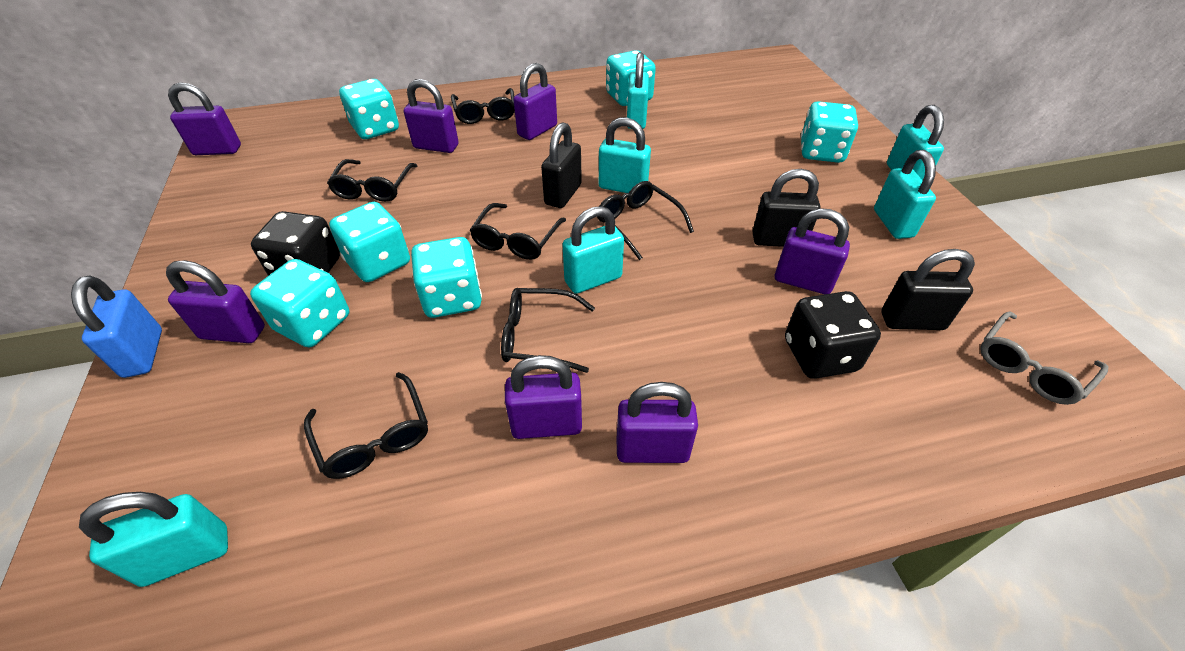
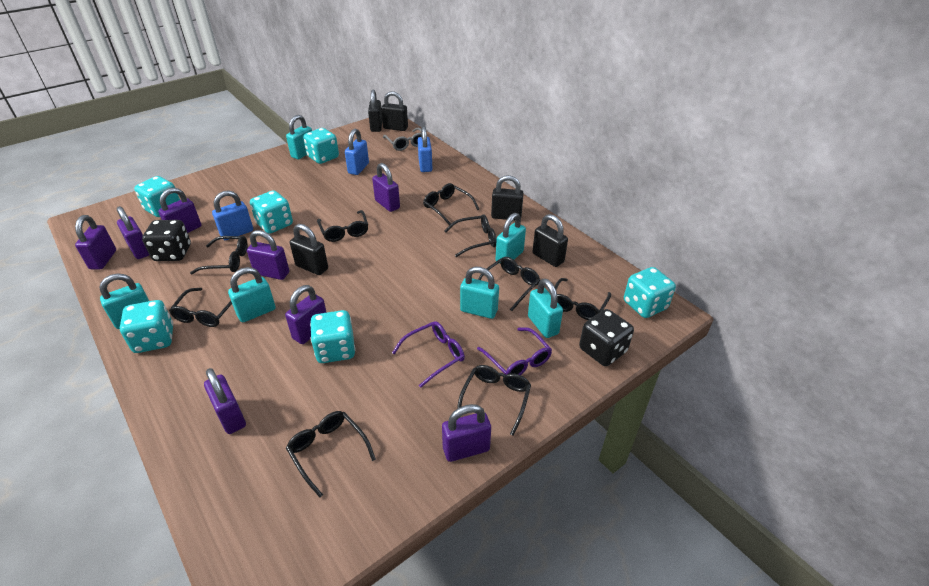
black glasses: [304,372,428,479] [327,159,417,202] [451,88,515,124] [470,203,566,260] [501,288,595,373] [597,181,694,260] = 6 -> [169,288,232,327] [190,236,248,274] [286,411,376,498] [317,210,368,242] [423,183,479,226] [445,214,497,257] [457,365,531,436] [478,257,540,311] [555,278,611,320] = 9
black padlock: [541,122,582,208] [752,169,820,247] [881,249,975,330] = 3 -> [290,224,328,275] [368,89,383,132] [381,91,408,131] [491,175,524,220] [533,214,568,267] = 5
blue padlock: [71,275,162,378] = 1 -> [212,190,253,240] [345,129,369,175] [418,126,432,172] = 3
purple glasses: none = 0 -> [392,321,465,388] [477,327,552,375] = 2
purple padlock: [166,260,265,343] [168,82,241,155] [404,79,459,153] [505,355,582,439] [513,63,557,140] [616,382,698,463] [775,208,850,294] = 7 -> [75,215,116,269] [117,206,149,259] [158,188,201,233] [204,368,246,434] [247,230,289,280] [285,285,327,344] [372,163,400,212] [442,404,491,462] = 8

